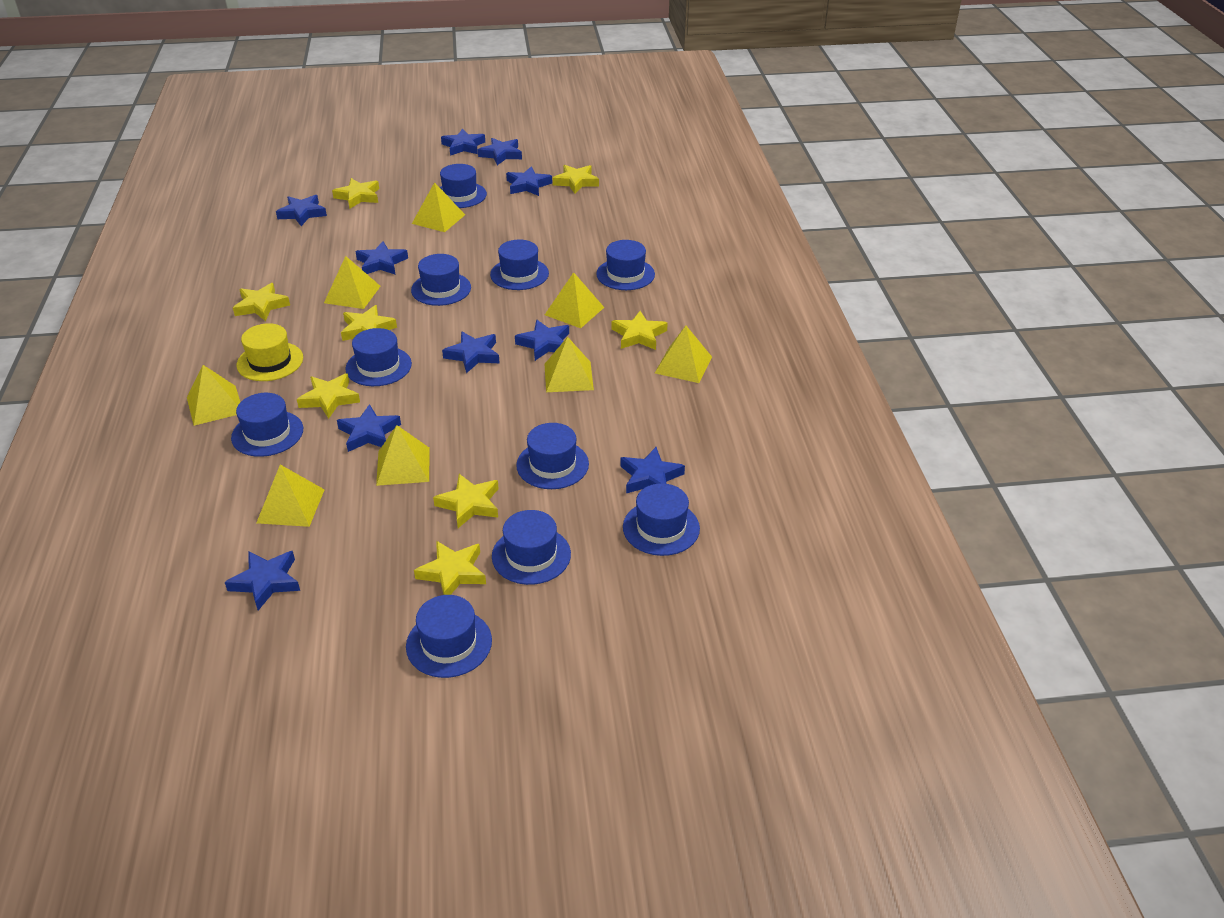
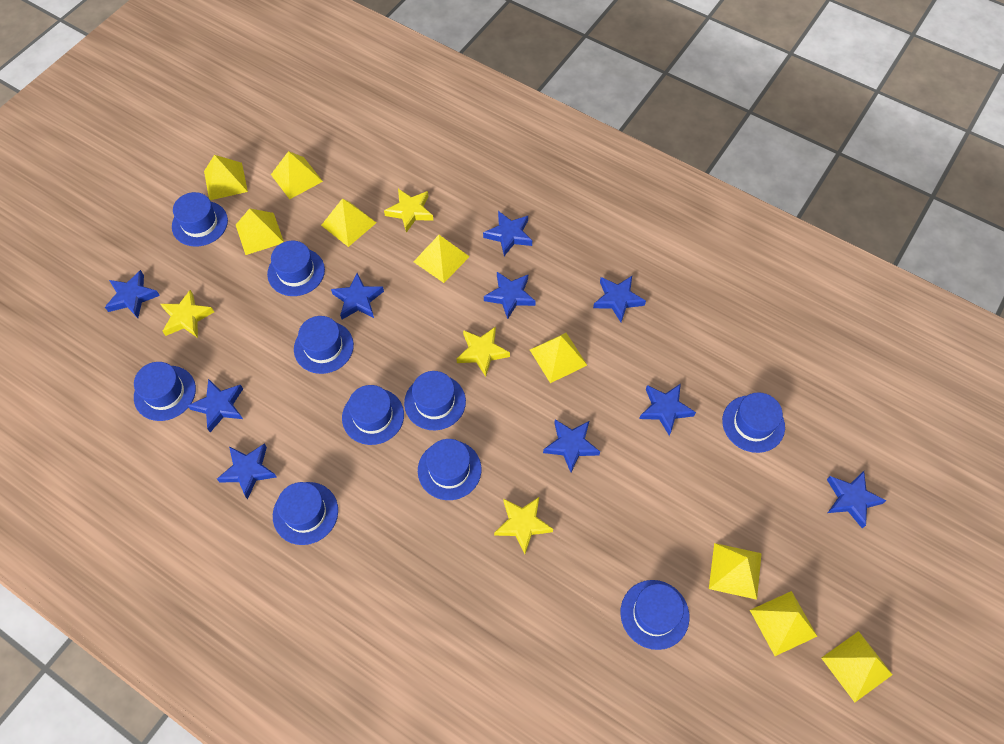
yellow hat: [237,323,303,381] = 1 -> none = 0
yellow pyramid: [187,365,240,426] [256,465,325,527] [324,256,380,309] [376,425,430,486] [412,182,465,232] [544,337,594,392] [545,272,604,328] [655,326,712,383] = 8 -> [204,155,248,200] [236,208,284,255] [271,151,323,199] [321,198,376,247] [413,235,470,283] [530,333,587,383] [709,543,762,600] [750,591,818,656] [821,631,893,702] = 9
yellow star: [233,283,290,321] [297,373,360,419] [332,178,379,208] [341,305,397,341] [414,541,486,595] [433,474,499,528] [553,165,599,194] [612,311,668,350] = 8 -> [161,290,214,338] [384,189,433,233] [457,326,510,377] [494,497,553,554] = 4

